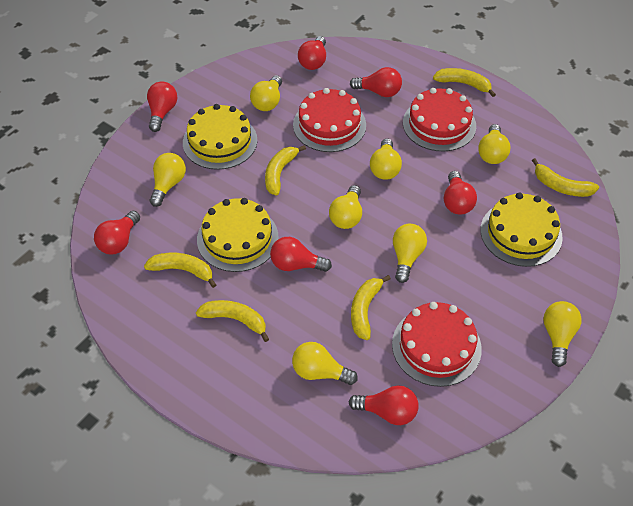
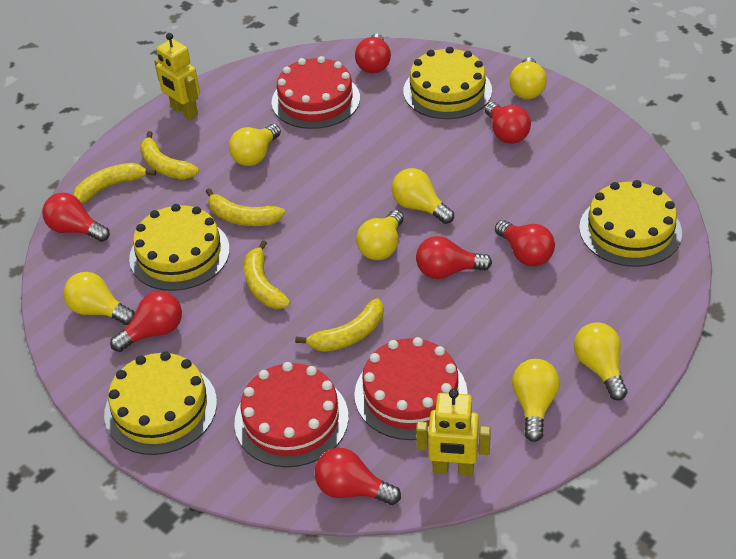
yellow banana: [144,253,216,288] [196,300,269,342] [265,145,306,196] [351,275,391,340] [433,68,496,97] [532,158,599,197] = 6 -> [73,163,156,204] [140,131,199,179] [206,188,285,226] [244,240,291,309] [295,298,384,352] = 5
yellow cake: [183,104,257,170] [197,198,279,272] [480,193,563,267] = 3 -> [104,351,217,455] [129,204,230,291] [403,47,492,119] [579,180,682,267] = 4
yellow light bulb: [150,153,186,207] [250,75,282,111] [292,342,358,385] [329,185,362,229] [370,138,402,180] [393,224,427,283] [478,124,511,164] [543,301,582,367] = 8 -> [63,272,135,325] [229,124,281,166] [356,210,404,260] [392,168,454,224] [509,57,547,99] [512,359,560,442] [574,322,627,400] = 7
yellow robot: none = 0 -> [154,33,200,120] [416,389,491,475] = 2

